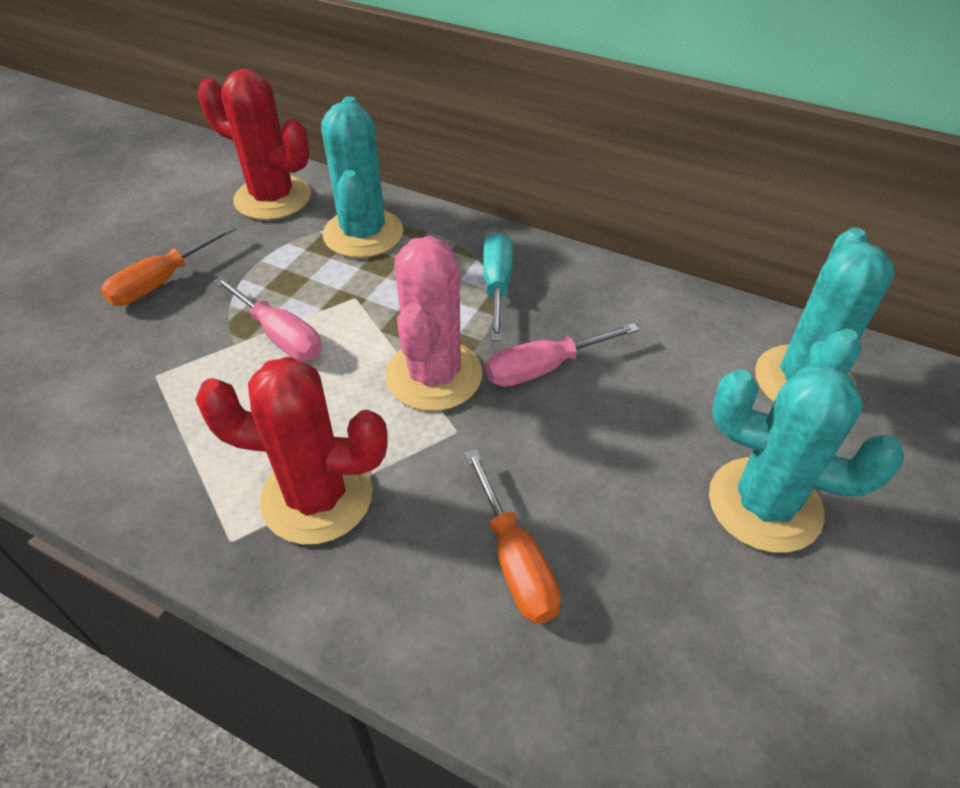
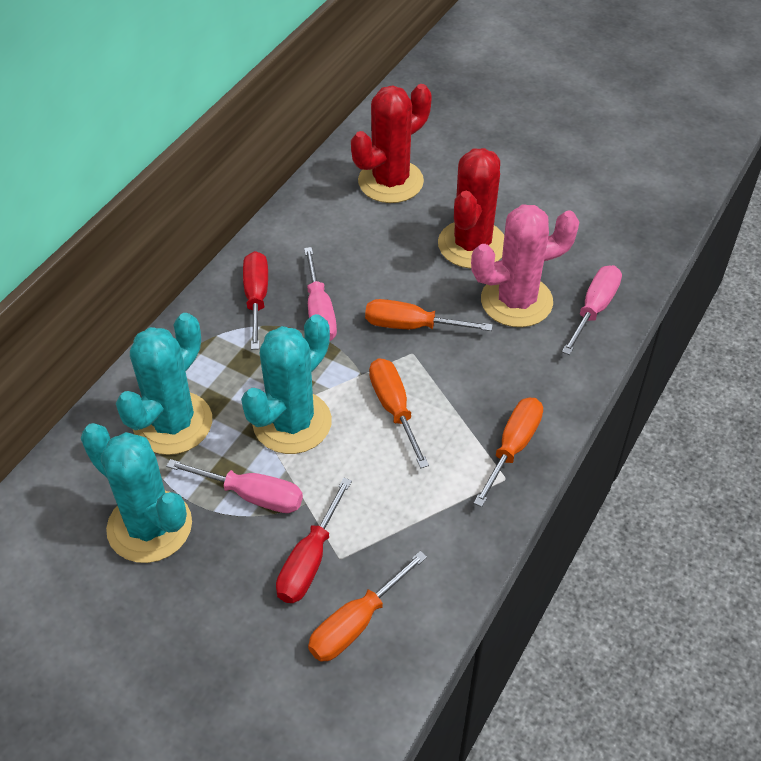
orange screwdriver: [101,225,237,306] [465,449,561,624] = 2 -> [308,551,427,662] [365,299,493,331] [369,358,429,468] [474,398,543,507] = 4
pink screwdriver: [214,276,322,361] [486,323,639,387] = 2 -> [166,459,303,513] [304,247,337,341] [562,265,622,355] = 3
red screwdriver: none = 0 -> [243,251,268,350] [276,478,352,603] = 2
turquoise screwdriver: [483,232,513,341] = 1 -> none = 0

